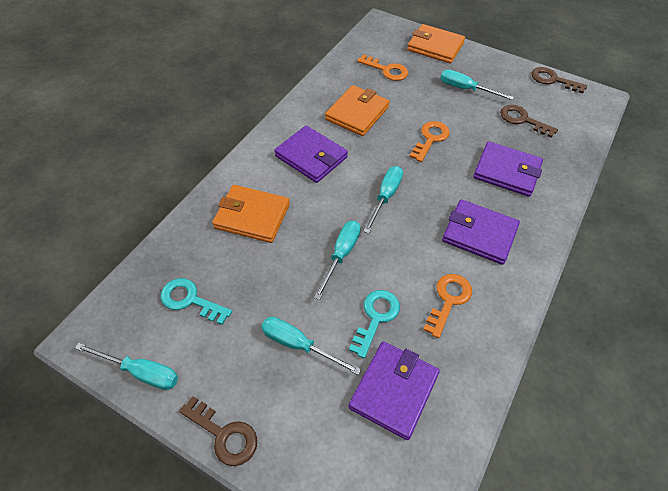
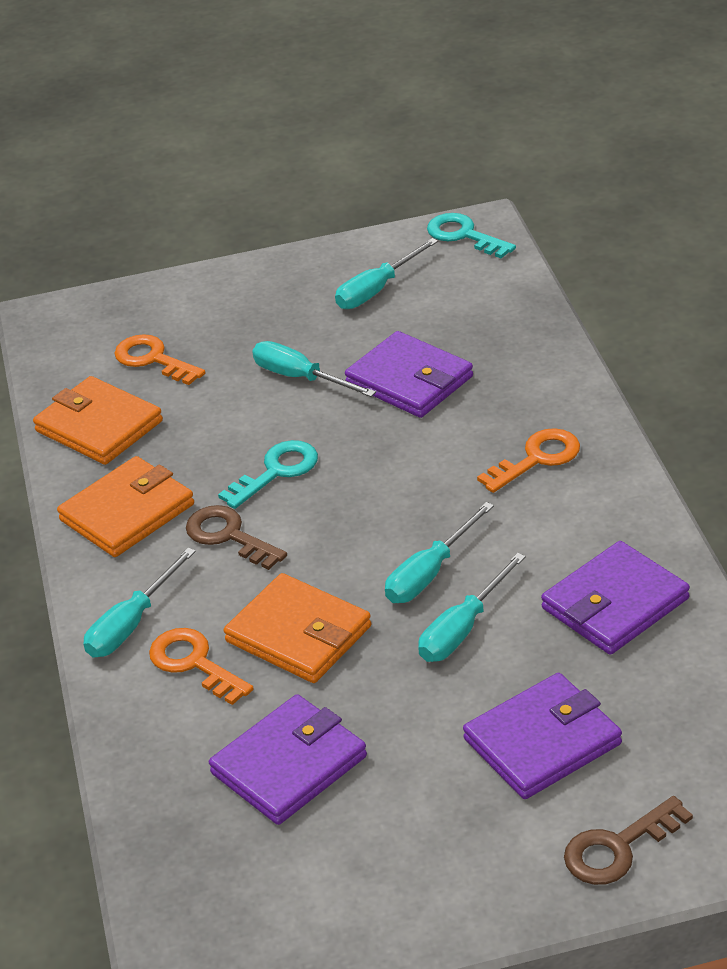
brown key: [179,396,257,466] [500,105,558,138] [531,67,587,93] = 3 -> [186,505,287,570] [564,796,693,885] = 2

